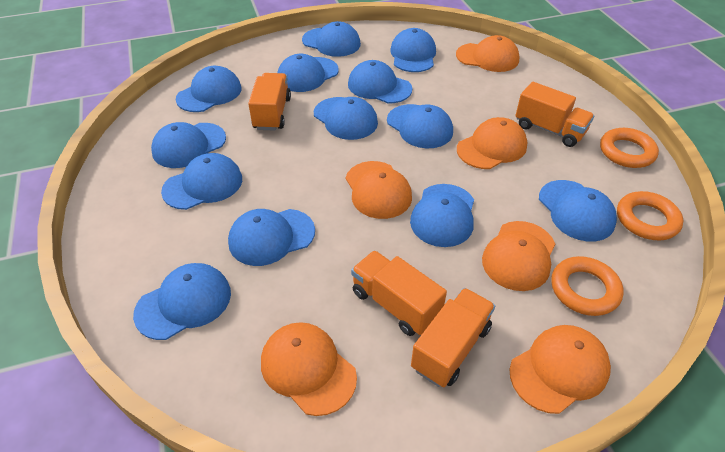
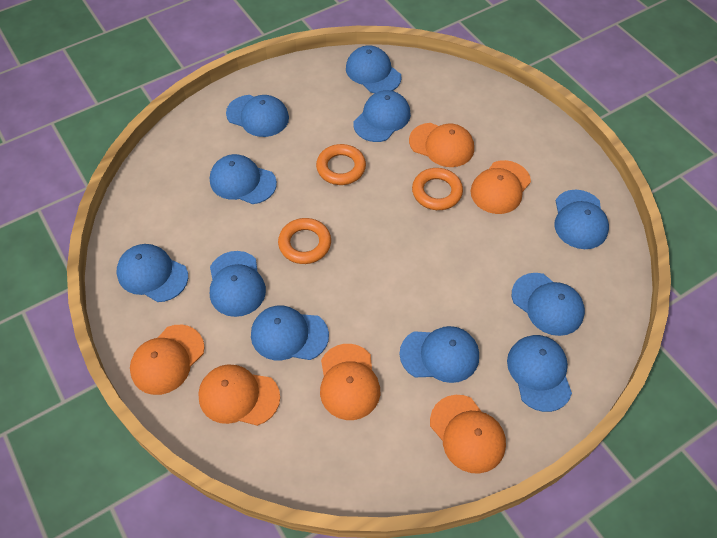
blue cap: [133,263,231,340] [151,122,226,168] [161,153,242,210] [176,66,241,112] [228,209,315,266] [277,54,339,92] [302,21,361,57] [314,97,378,140] [348,60,412,104] [387,104,453,148] [390,28,436,72] [410,184,474,247] [539,180,617,242] = 13 -> [117,244,188,302] [210,154,277,204] [210,251,266,317] [226,95,289,137] [251,305,329,360] [346,46,401,93] [353,90,411,142] [399,326,479,383] [507,335,572,412] [512,273,585,336] [555,190,609,249] = 11
orange truck: [248,73,291,131] [351,250,447,336] [411,288,495,387] [515,82,594,147] = 4 -> none = 0

